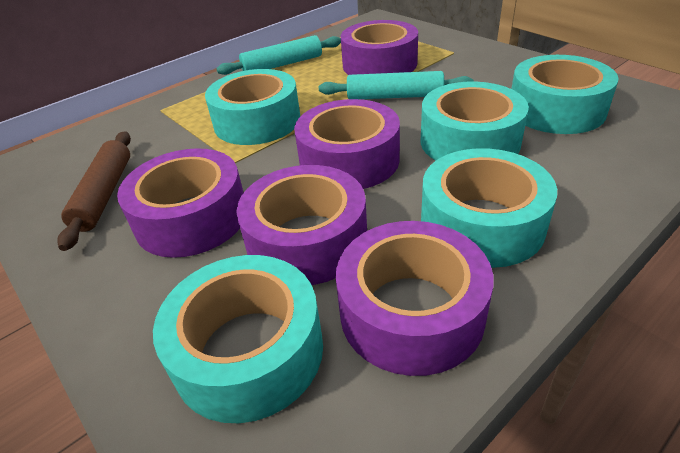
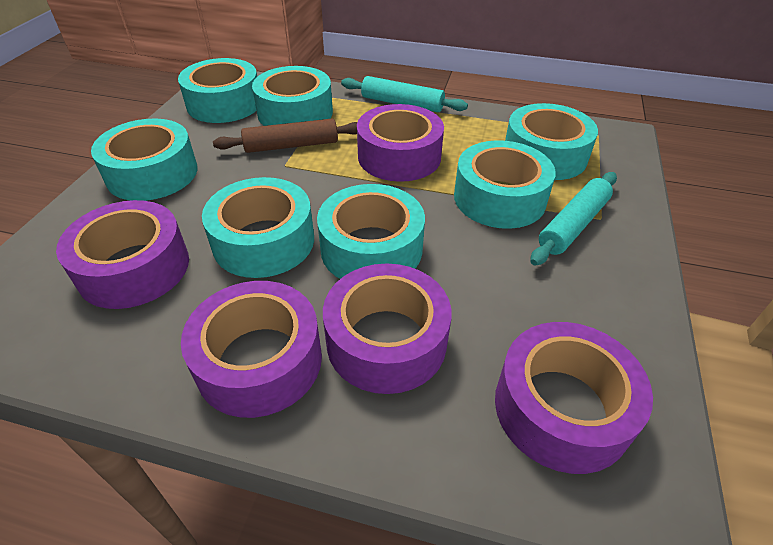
turquoise tape: [153,255,323,423] [205,69,300,145] [420,82,529,160] [421,148,557,268] [511,55,618,134] = 5 -> [91,119,198,201] [178,58,257,123] [202,177,314,278] [252,66,333,126] [317,184,425,279] [454,140,556,229] [505,103,598,180] = 7

